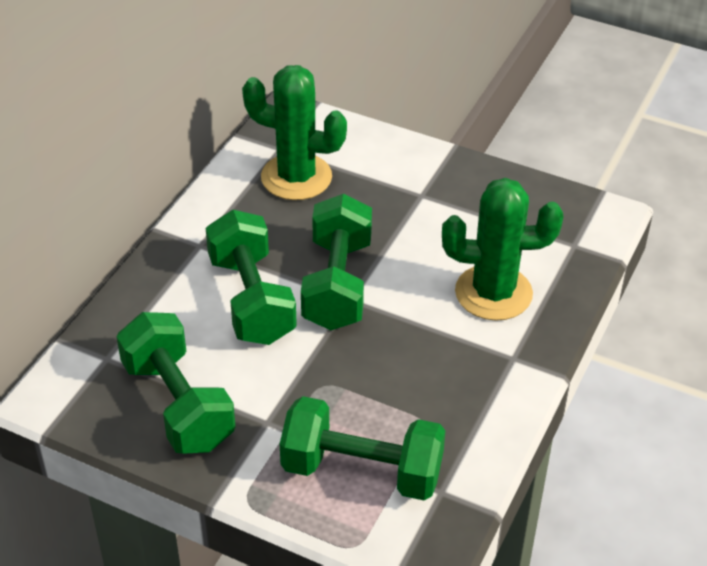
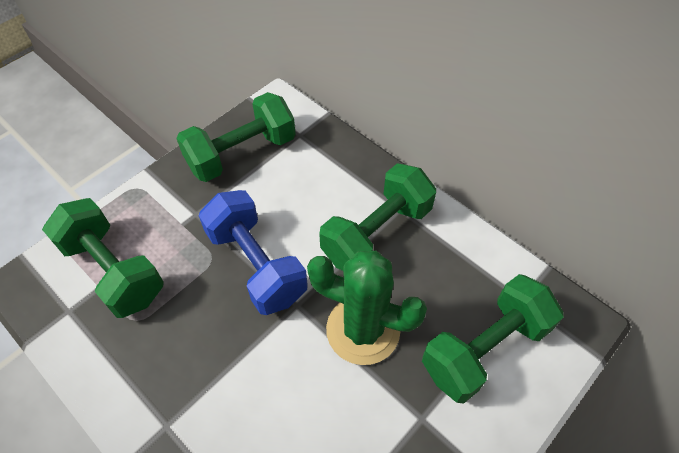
blue dumbbell: none = 0 -> [198,190,308,315] = 1
green cactus: [242,65,347,200] [442,178,563,321] = 2 -> [307,251,427,365] = 1

